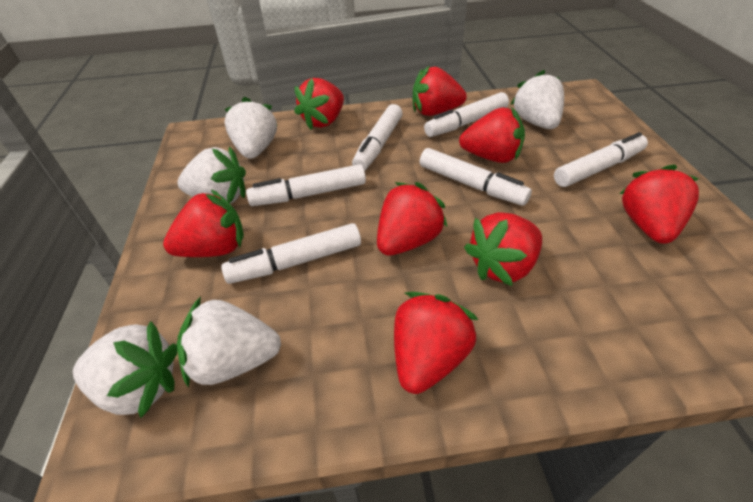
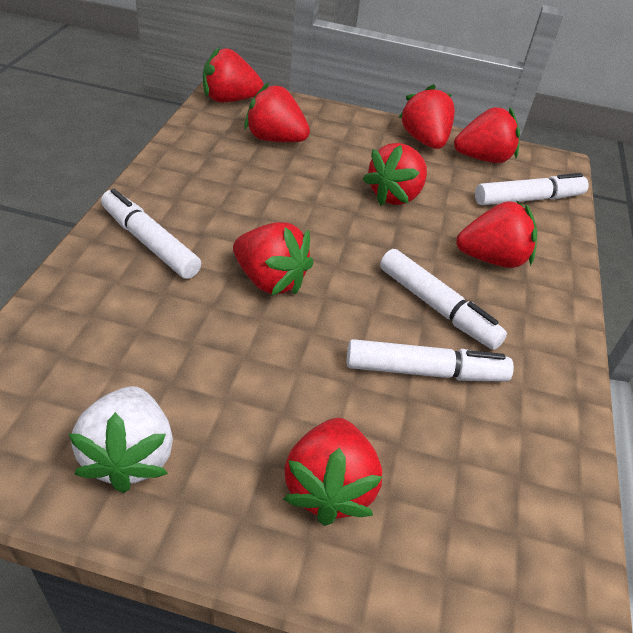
white marker: [221,223,361,284] [246,164,366,206] [352,104,403,171] [420,148,532,206] [424,92,509,137] [554,132,648,187] = 6 -> [101,189,201,279] [347,339,514,382] [380,249,507,350] [475,173,589,205] = 4
white strawberry: [73,321,177,418] [177,147,246,204] [177,297,281,388] [224,97,278,159] [510,70,564,129] = 5 -> [69,386,173,493] = 1

